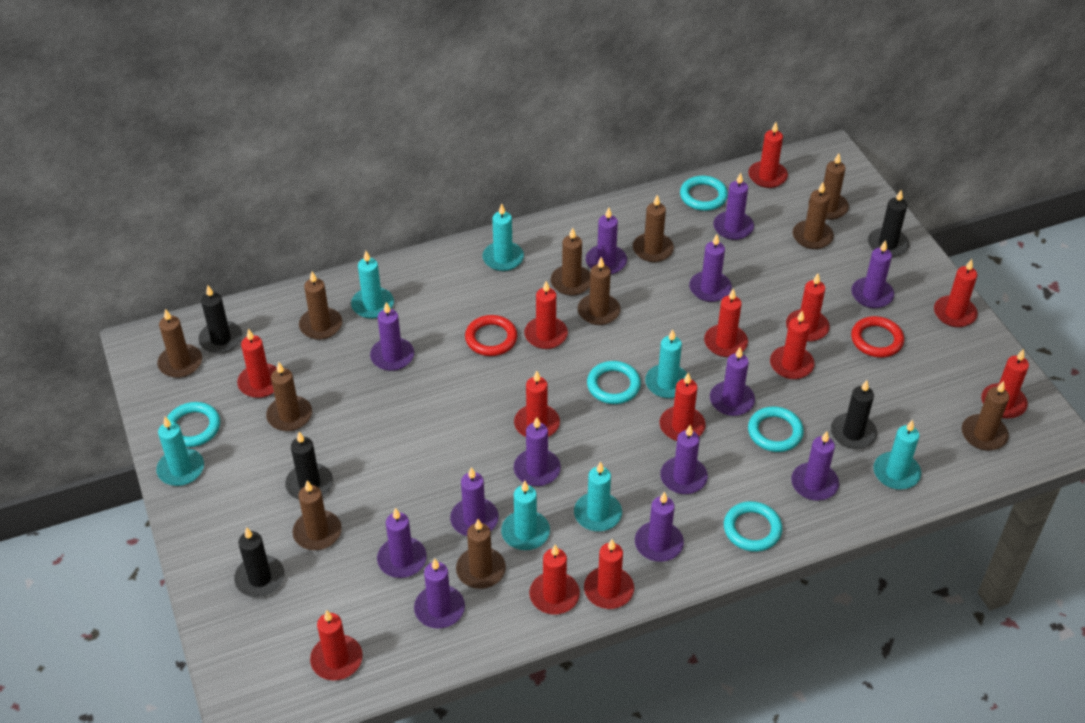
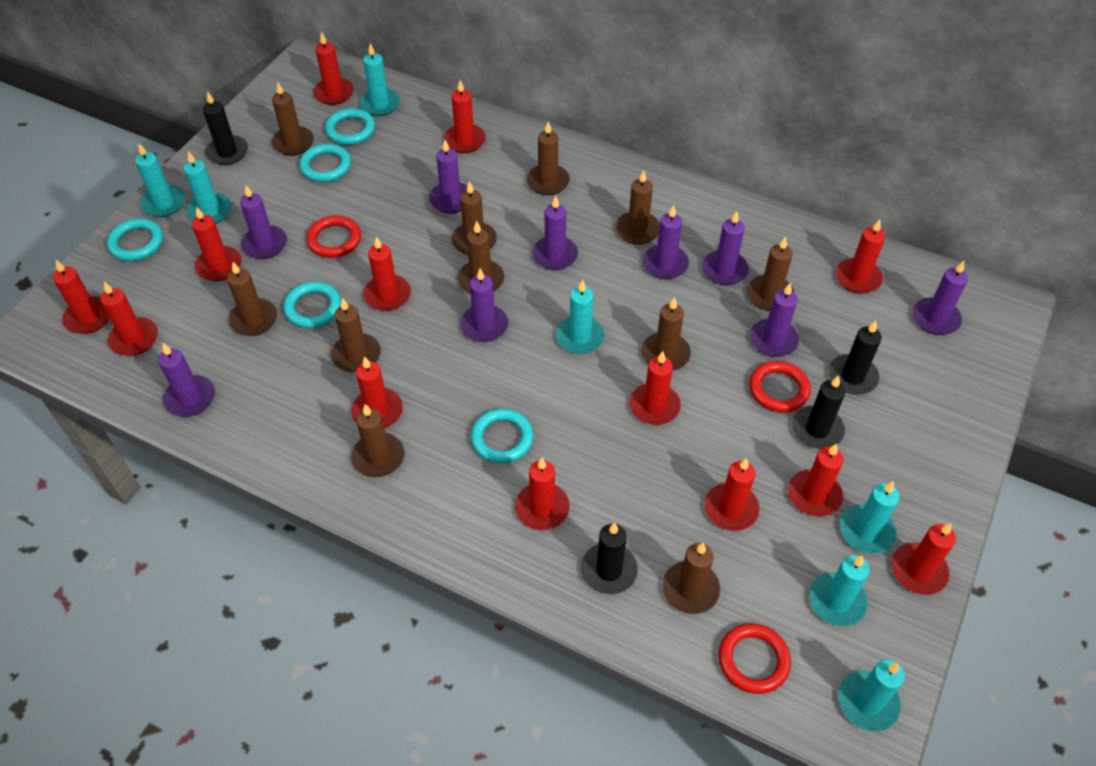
black candle: [198,285,242,354] [234,527,285,597] [285,432,333,500] [831,380,877,449] [868,190,909,257] = 5 -> [203,91,248,165] [581,522,638,594] [792,375,846,449] [829,321,882,395] = 4
purple candle: [370,302,414,371] [377,508,427,578] [414,558,465,629] [450,467,499,536] [514,417,561,486] [586,207,627,274] [635,492,684,562] [660,425,708,494] [689,234,732,302] [710,347,755,416] [713,173,754,240] [791,431,839,501] [851,240,894,308] = 13 -> [158,343,215,417] [240,185,287,259] [429,140,467,214] [460,268,508,342] [532,196,578,270] [643,205,689,279] [702,211,749,285] [750,283,799,357] [913,261,968,335] = 9
red ring: [465,315,517,356] [851,316,904,358] = 2 -> [306,215,361,258] [718,623,791,694] [749,361,811,412] = 3

